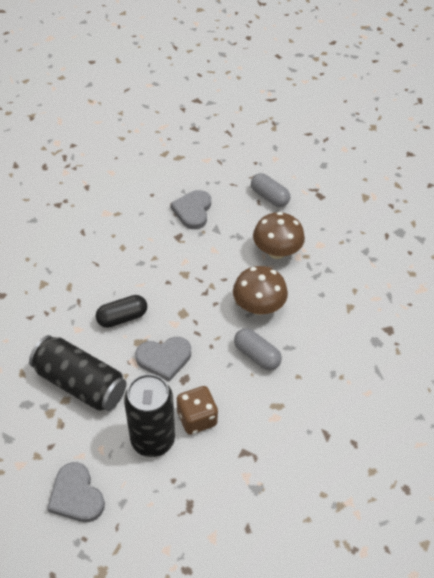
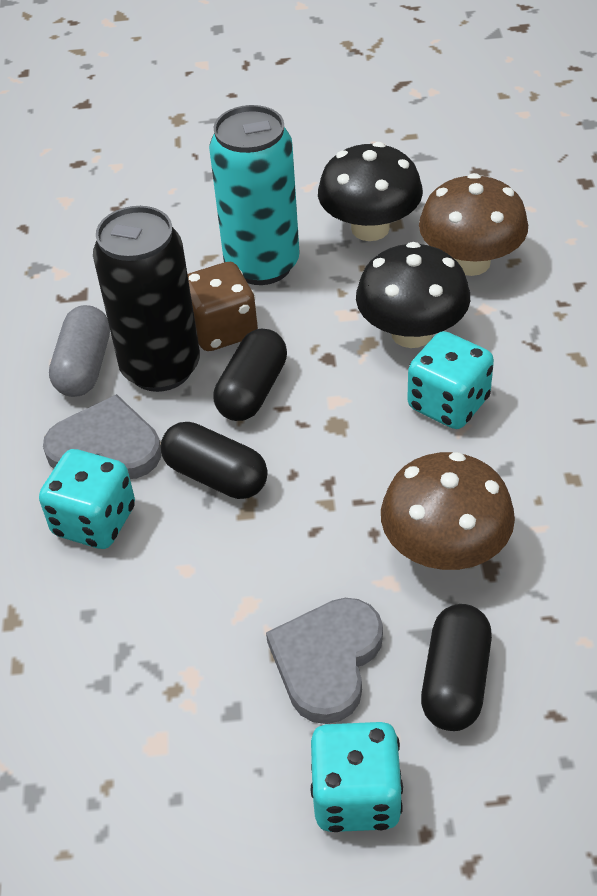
black can: [29,335,126,411] [124,374,175,457] = 2 -> [93,206,200,392] = 1
black capsule: [96,295,147,328] = 1 -> [160,422,268,499] [213,328,287,421] [421,604,492,731] = 3
black mushroom: none = 0 -> [318,142,423,241] [356,242,470,348] = 2
grey capsule: [234,328,282,370] [251,173,290,207] = 2 -> [49,305,110,397] = 1
grey heart: [47,462,105,522] [136,337,191,382] [170,190,211,229] = 3 -> [43,394,161,479] [266,598,383,724] = 2
turquoise can: none = 0 -> [209,105,300,285] = 1
turquoise dice: none = 0 -> [39,449,135,549] [310,722,403,832] [407,331,494,429] = 3

